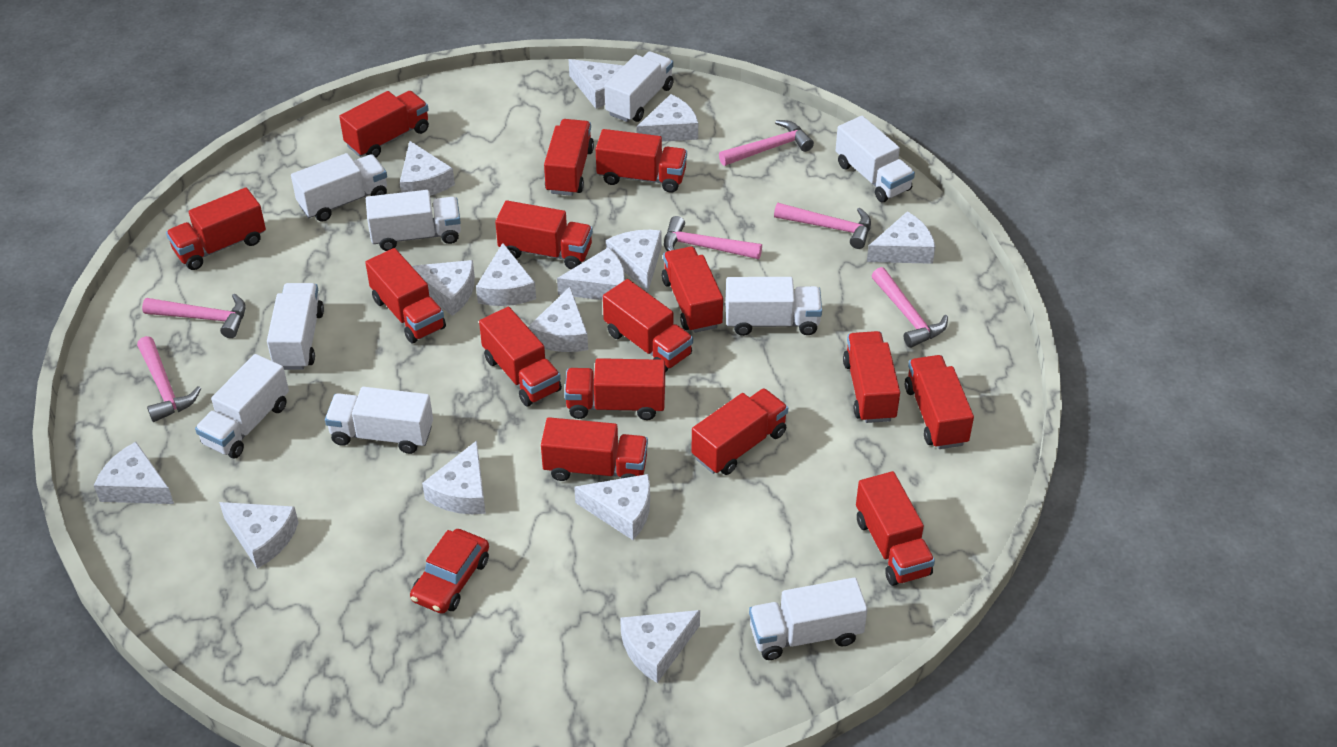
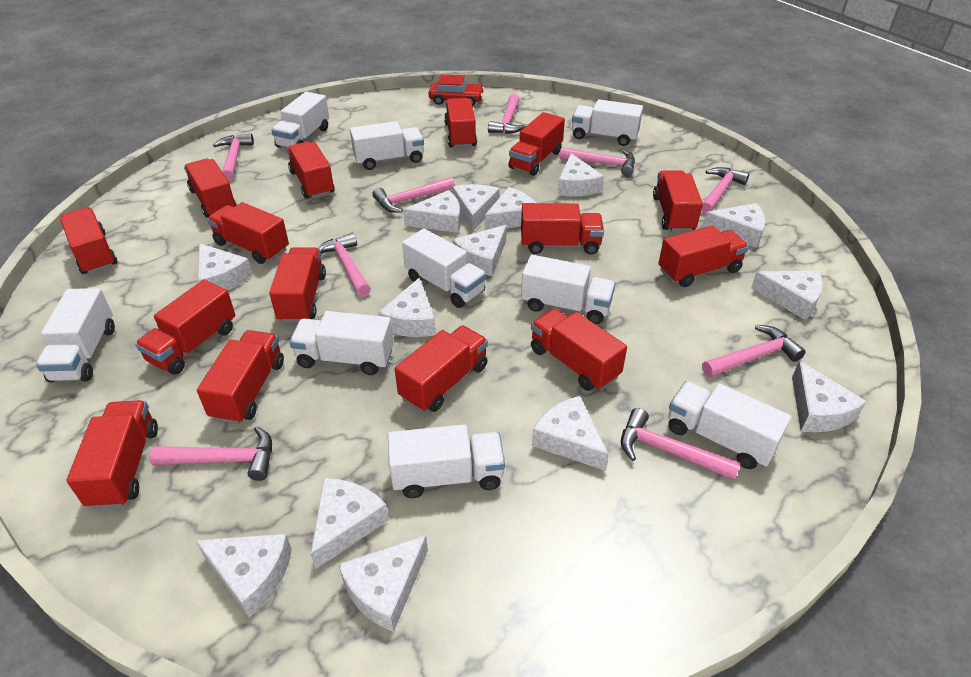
pink hammer: [137,336,201,422] [142,294,246,338] [664,216,762,259] [719,120,814,166] [774,203,871,249] [872,267,948,348] = 6 -> [149,426,272,481] [213,134,254,181] [318,233,371,297] [372,177,455,213] [488,94,526,134] [560,147,635,176] [621,408,741,480] [701,167,749,214] [702,325,806,377] = 9

